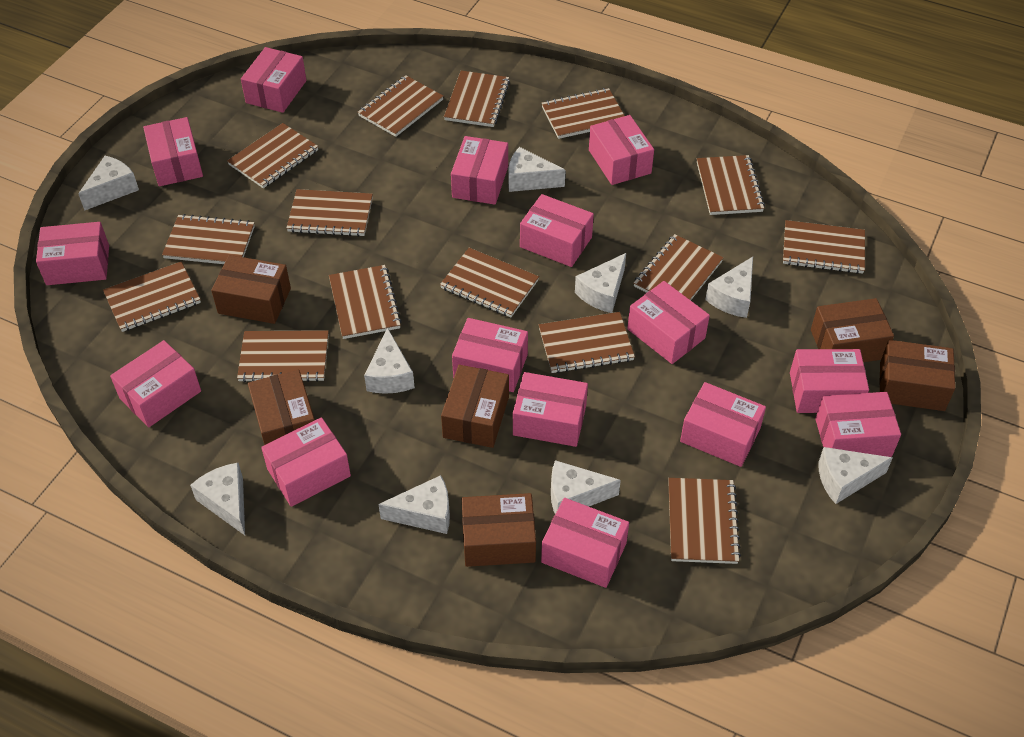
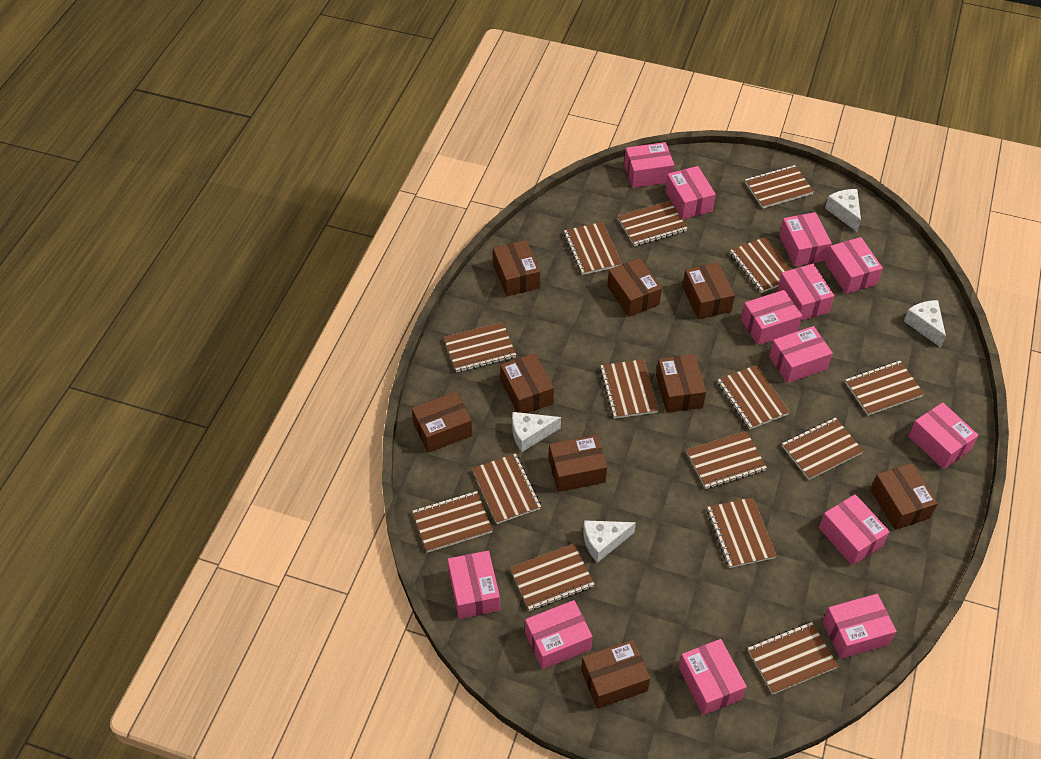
brown box: [211,255,291,324] [248,369,315,445] [441,365,509,448] [462,493,536,567] [811,298,894,362] [879,340,955,411] = 6 -> [412,392,472,453] [493,240,540,296] [500,353,554,413] [549,435,607,492] [581,640,650,709] [607,258,662,317] [656,354,706,413] [683,263,735,319] [870,463,938,530] = 9
pink box: [36,222,109,285] [110,340,201,427] [143,117,203,186] [241,47,306,113] [261,417,351,507] [451,136,508,205] [452,318,528,392] [513,372,588,447] [520,194,594,267] [541,498,629,588] [589,115,654,185] [627,281,710,364] [680,382,766,467] [790,349,869,413] [815,392,901,457] = 15 -> [448,551,500,619] [525,600,593,669] [624,142,674,188] [665,166,716,220] [679,639,747,715] [741,290,802,345] [769,326,833,383] [777,264,834,321] [779,212,832,266] [819,494,890,565] [823,594,897,659] [825,237,883,294] [909,402,979,469] = 13
white cheese: [78,156,139,211] [190,463,245,535] [364,327,415,394] [378,475,450,534] [508,147,566,192] [551,460,621,514] [575,253,626,313] [705,257,753,318] [818,447,893,504] = 9 -> [512,412,561,452] [583,520,636,563] [825,189,861,232] [904,300,946,348] = 4

